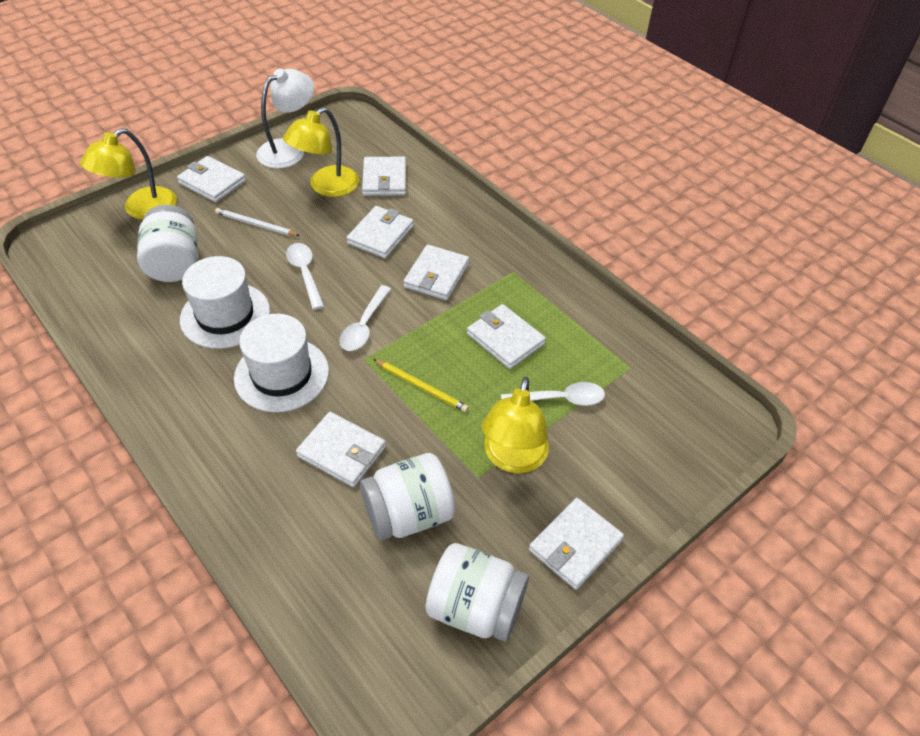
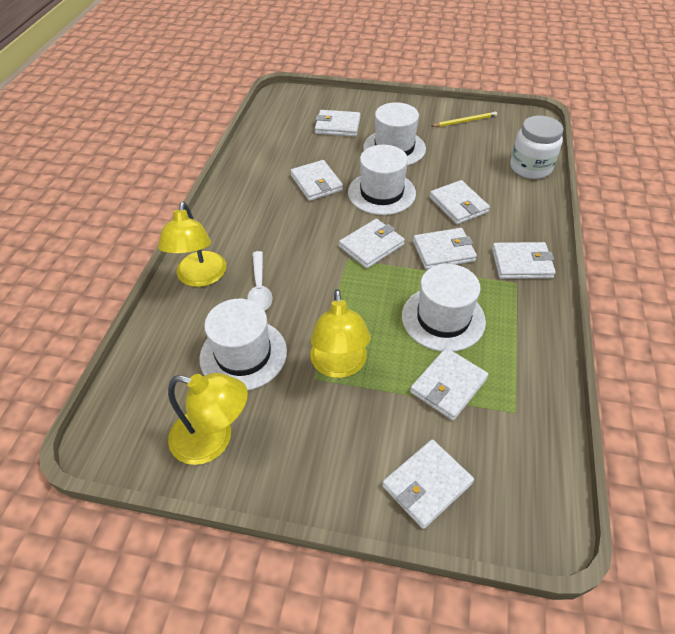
white hat: [180,256,270,349] [234,314,329,412] = 2 -> [199,299,287,391] [348,145,416,215] [363,102,426,166] [402,264,486,352] = 4
white jar: [137,205,198,282] [360,453,455,540] [426,543,529,642] = 3 -> [510,116,563,179] = 1
white lamp: [256,68,314,168] = 1 -> none = 0
white pencil: [215,208,300,236] = 1 -> none = 0
white spoon: [286,243,324,310] [339,285,391,351] [501,382,605,406] = 3 -> [247,251,272,311] = 1
white wallet: [177,156,246,202] [296,412,386,487] [346,206,414,258] [362,157,406,196] [403,245,469,300] [467,304,546,369] [529,498,624,590] = 7 -> [290,160,343,201] [315,110,361,137] [339,219,405,268] [382,439,474,529] [410,348,488,420] [413,228,477,270] [429,180,490,224] [492,242,556,279] = 8

